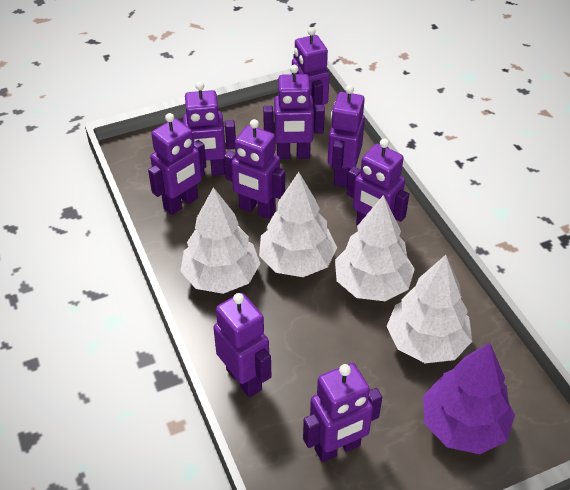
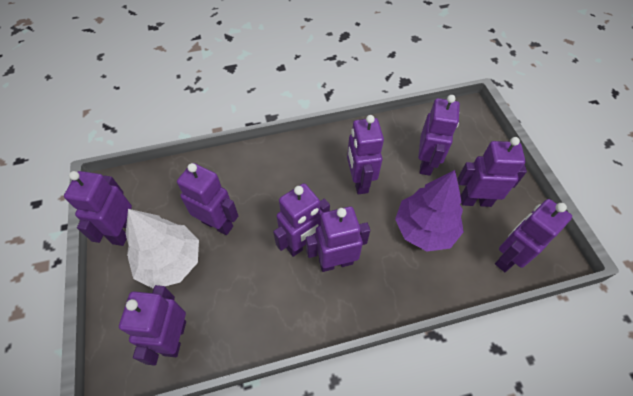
white tree: [180,187,261,294] [259,172,337,277] [335,195,415,301] [387,255,472,363] = 4 -> [126,209,199,289] = 1

